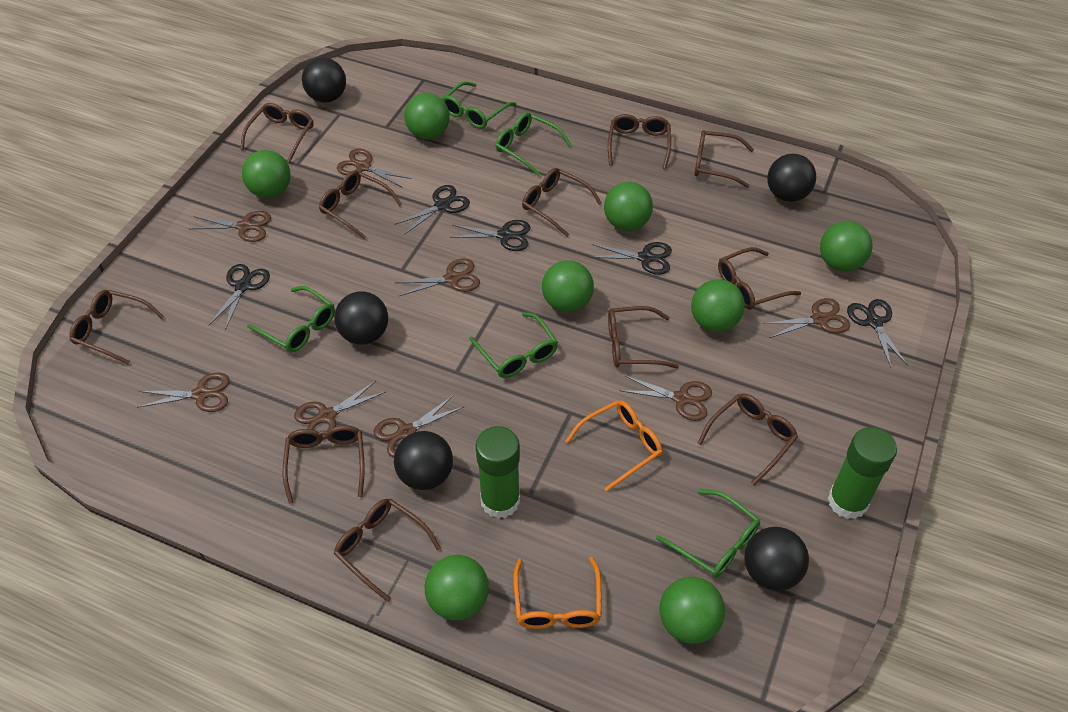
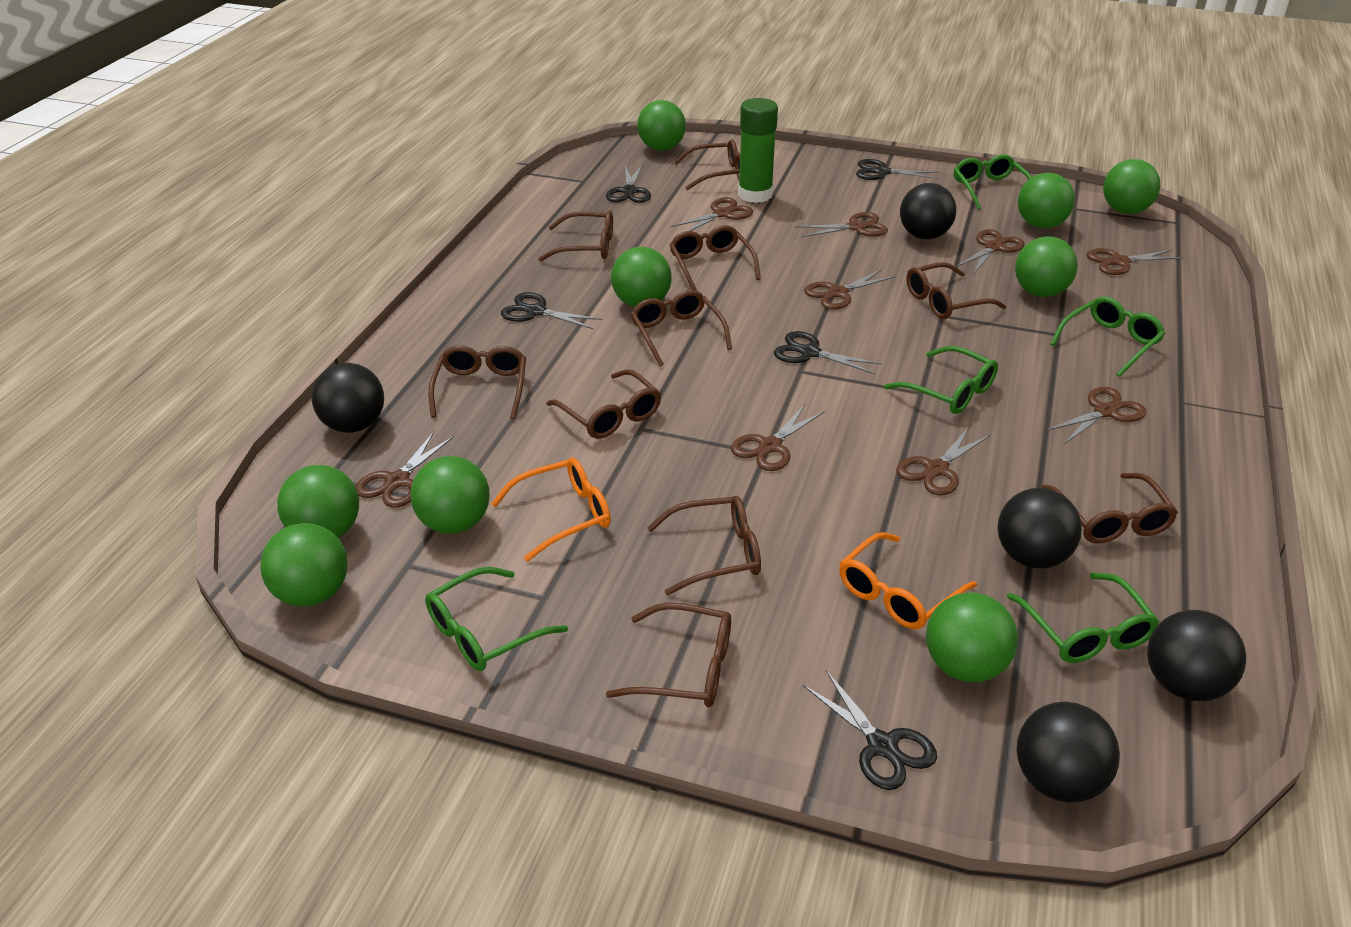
brown glasses: [70,290,164,365] [240,103,314,163] [283,425,365,504] [319,170,402,239] [334,499,441,602] [522,168,602,237] [608,114,671,170] [608,306,679,368] [694,130,754,188] [697,393,798,485] [718,247,801,310] = 11 -> [428,345,526,419] [538,210,613,262] [546,369,661,439] [606,603,731,707] [631,290,732,366] [647,496,761,595] [669,225,761,291] [674,139,740,190] [906,262,1006,319] [1042,473,1178,544] = 10
brown scissors: [137,373,230,412] [190,211,271,242] [294,380,386,440] [337,148,411,187] [374,395,464,458] [395,258,480,296] [620,375,712,421] [763,298,850,338] = 8 -> [355,431,454,508] [671,197,753,231] [731,404,825,471] [796,212,888,237] [804,269,896,310] [896,427,990,496] [956,229,1025,274] [1046,387,1146,444] [1086,248,1184,275] = 9
green ball: [242,150,291,198] [404,93,450,139] [425,555,489,621] [542,260,594,312] [604,182,653,231] [659,577,725,644] [691,279,745,332] [820,221,873,272] = 8 -> [260,523,348,607] [277,465,359,538] [410,456,490,534] [611,247,671,307] [637,100,686,151] [926,592,1018,682] [1015,236,1078,297] [1018,173,1075,229] [1103,159,1161,214] = 9
green glue stick: [475,426,520,519] [828,427,897,519] = 2 -> [738,98,778,203] = 1

